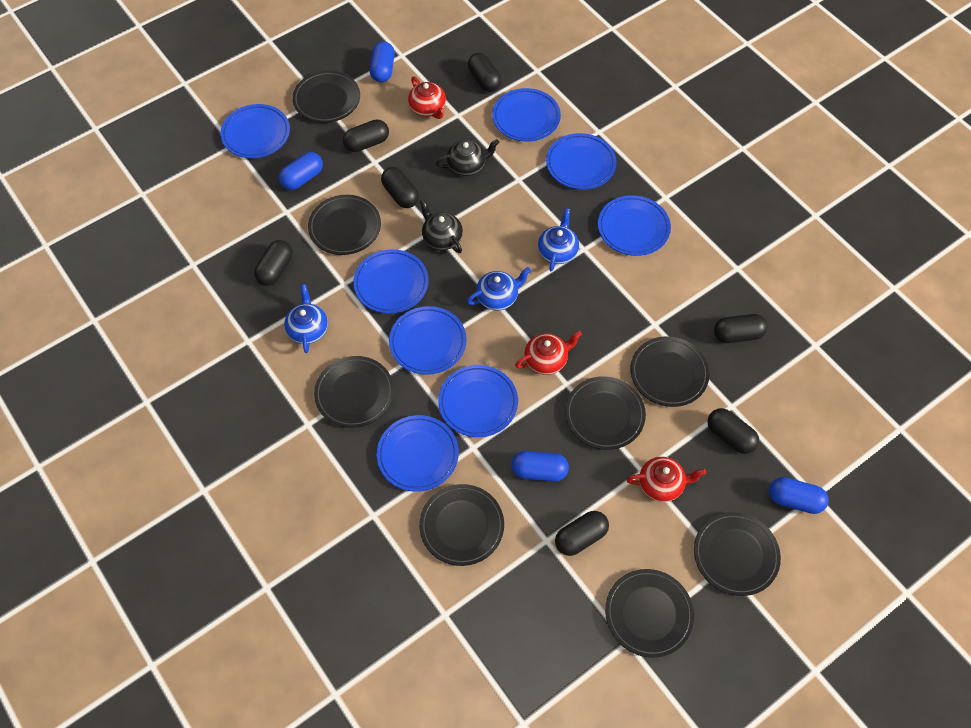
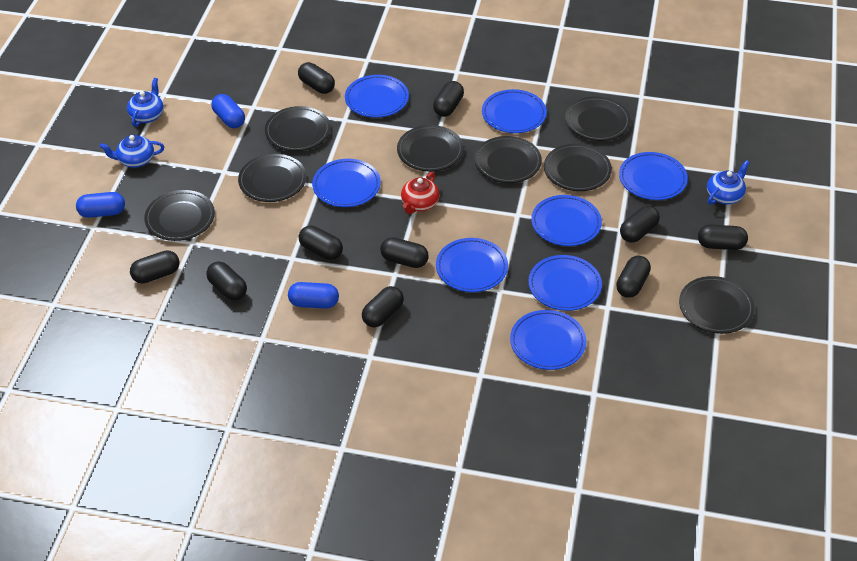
black capsule: [254,240,292,286] [343,119,389,152] [381,167,419,208] [468,53,501,92] [555,511,609,556] [707,408,759,454] [714,314,768,343] = 7 -> [130,250,179,283] [206,261,247,301] [298,62,335,94] [298,226,343,260] [362,286,404,327] [380,237,429,268] [433,81,464,117] [616,256,651,298] [620,206,660,243] [698,225,748,250] = 10
black teapot: [420,199,463,253] [436,139,499,176] = 2 -> none = 0
blue capsule: [279,152,323,190] [370,41,395,82] [511,451,569,482] [769,477,829,514] = 4 -> [76,192,125,218] [211,94,245,128] [288,282,339,309] = 3
red teapot: [408,77,446,119] [515,331,582,375] [626,457,706,502] = 3 -> [401,172,440,214] = 1

